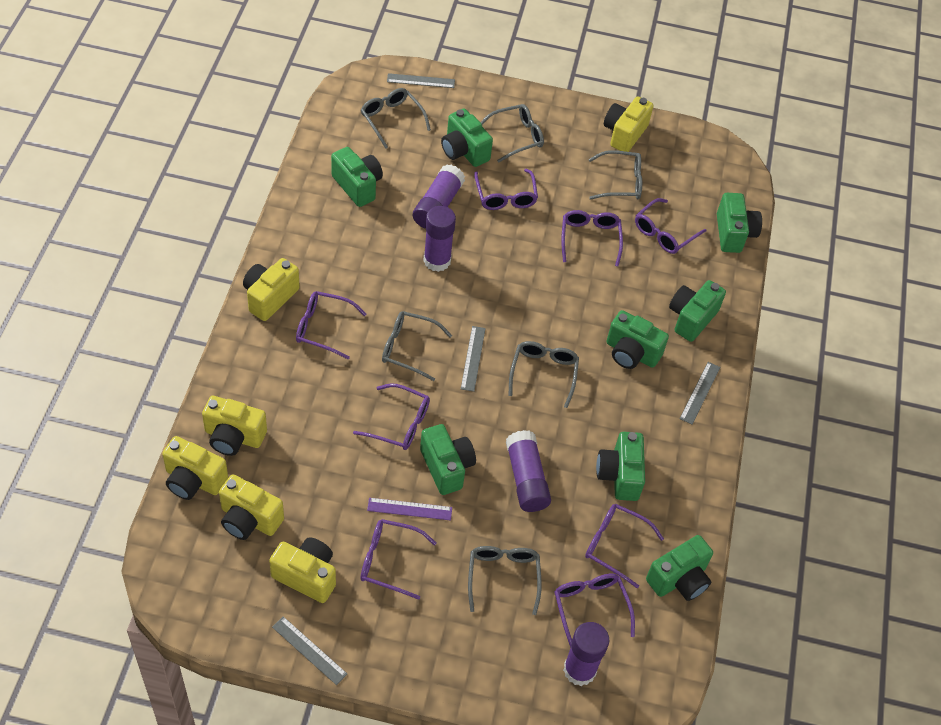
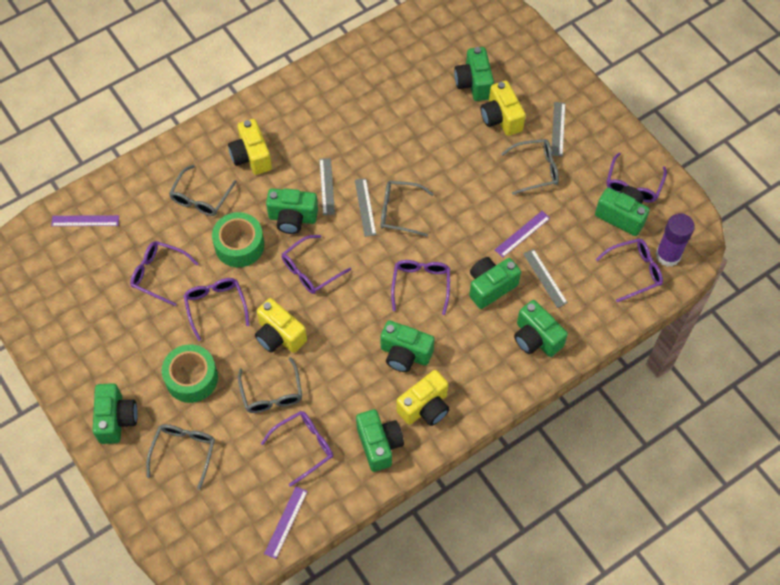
green tape: none = 0 -> [162,344,218,403] [212,212,264,267] = 2
grey glasses: [361,88,431,149] [382,311,452,381] [468,546,541,615] [480,104,544,162] [509,341,579,408] [589,150,642,200] = 6 -> [146,424,215,490] [169,165,237,216] [238,357,302,413] [380,181,434,237] [501,139,559,195] = 5
purple glasses: [296,291,366,360] [353,383,430,450] [360,519,437,600] [474,169,538,210] [554,574,635,648] [561,210,623,266] [585,504,664,588] [635,198,707,254] = 8 -> [130,241,199,306] [183,278,250,341] [261,411,333,487] [282,235,351,294] [391,260,450,315] [595,238,663,302] [606,152,667,202] = 7
purple glue stick: [413,164,465,229] [423,206,456,272] [506,430,551,512] [563,622,609,686] = 4 -> [656,213,695,267] = 1
purple ruler: [367,498,452,520] = 1 -> [51,215,119,226] [264,486,308,559] [495,211,550,258] = 3
yellow camera: [162,436,228,500] [202,396,267,456] [219,474,284,540] [243,258,300,321] [269,537,336,603] [604,96,654,152] = 6 -> [228,119,272,175] [255,298,307,353] [397,370,449,426] [481,81,526,136] = 4

